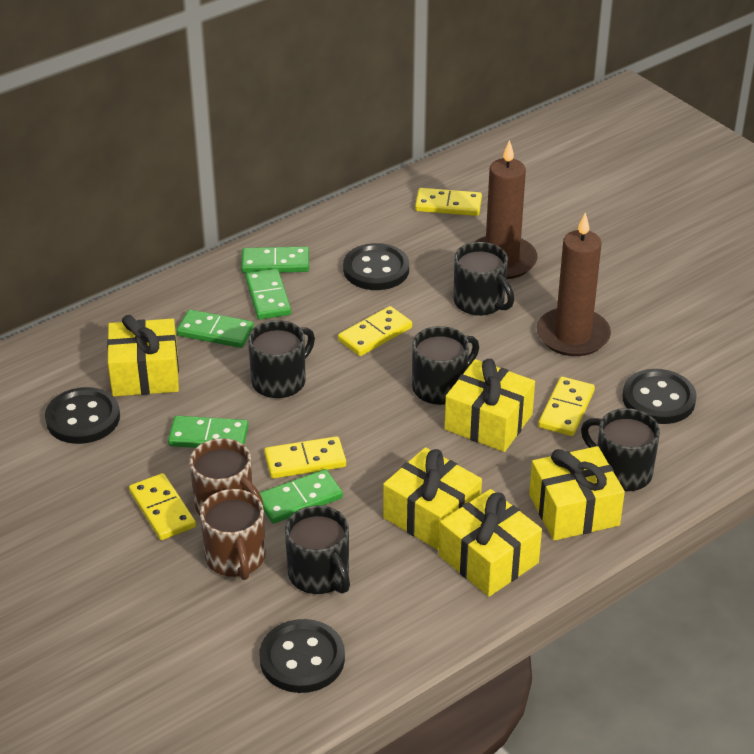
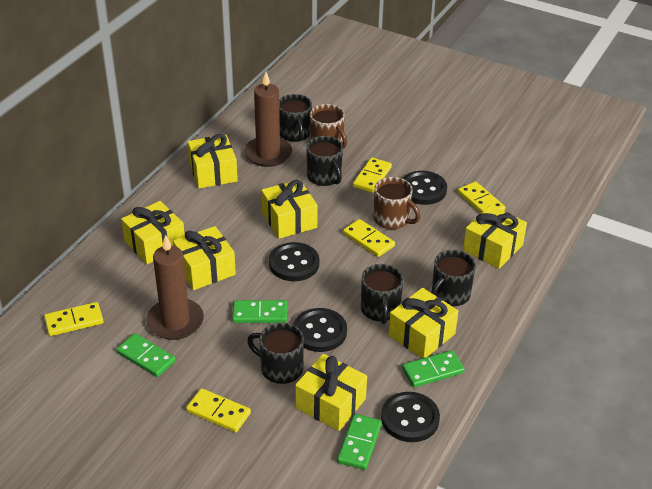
green domino: [168,416,248,448] [177,309,254,348] [241,247,309,273] [245,269,291,320] [260,469,343,524] = 5 -> [116,333,176,377] [232,300,287,323] [337,414,382,470] [402,350,465,388] = 4
yellow gift: [107,315,179,396] [383,447,482,550] [439,489,542,597] [444,359,535,452] [529,446,625,541] = 5 -> [121,201,185,264] [173,226,236,290] [188,134,238,188] [261,179,318,239] [295,354,367,431] [389,288,458,358] [463,205,527,269] = 7

